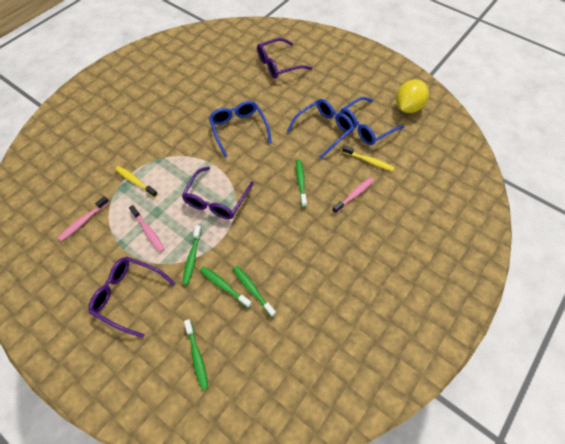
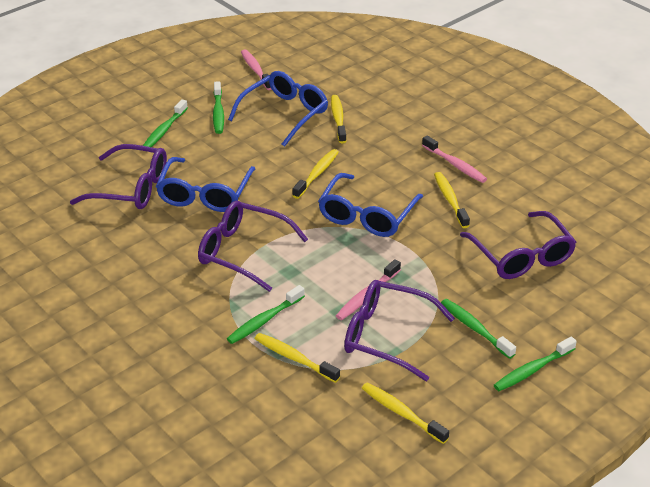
purple glasses: [88,257,175,338] [182,166,254,219] [257,38,312,79] = 3 -> [70,144,167,209] [198,201,308,292] [344,280,455,381] [460,211,576,279] = 4
yellow lemon: [396,79,429,113] = 1 -> none = 0
yellow toothbrush: [115,166,158,197] [342,145,395,171] = 2 -> [255,333,340,383] [292,149,339,199] [331,95,347,143] [362,383,449,444] [434,172,470,228] = 5

